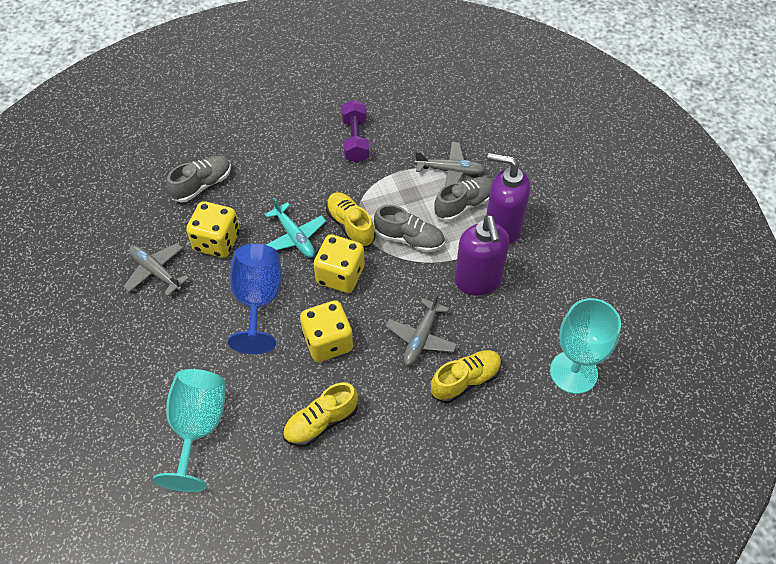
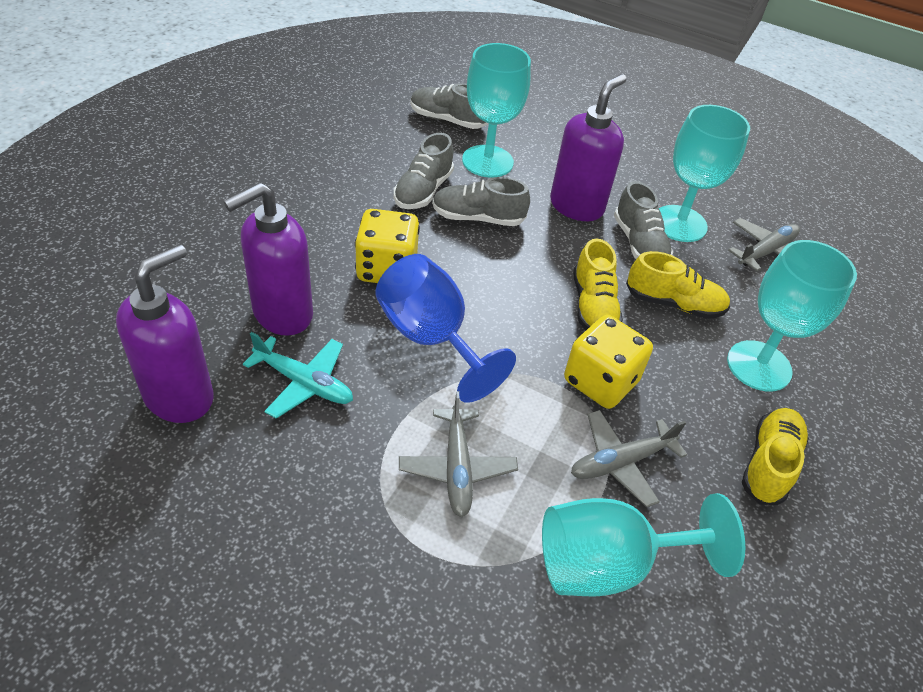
grey shoe: [167,156,231,203] [374,205,445,252] [434,177,493,221] = 3 -> [394,133,454,209] [410,83,488,129] [432,177,530,226] [614,181,673,259] = 4
purple dumbbell: [341,100,369,163] = 1 -> none = 0
purple soap dispenser: [455,215,509,295] [487,153,530,245] = 2 -> [116,244,214,423] [223,182,313,336] [550,74,626,221] = 3
turquoise goblet: [153,369,226,492] [550,298,621,394] = 2 -> [462,43,531,178] [542,493,745,596] [659,105,750,242] [727,240,857,391] = 4
yellow dice: [186,201,240,258] [300,301,353,362] [314,234,364,293] = 3 -> [355,209,420,283] [564,315,653,409] = 2

